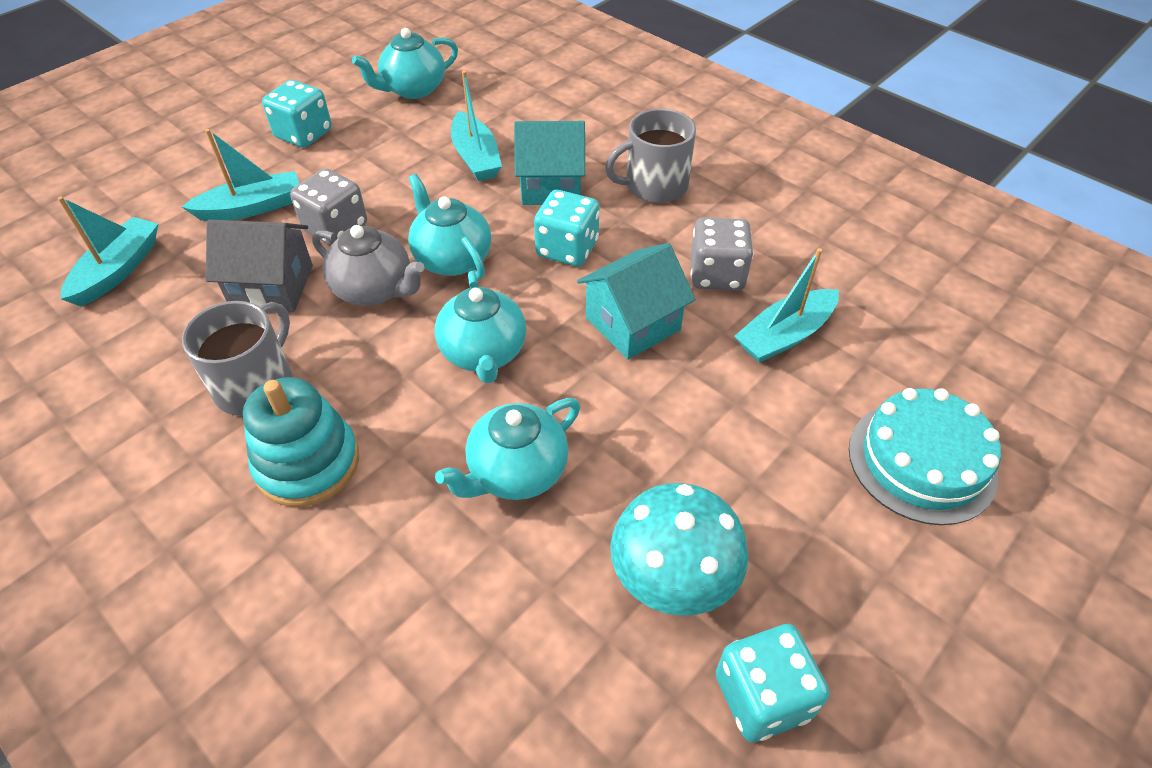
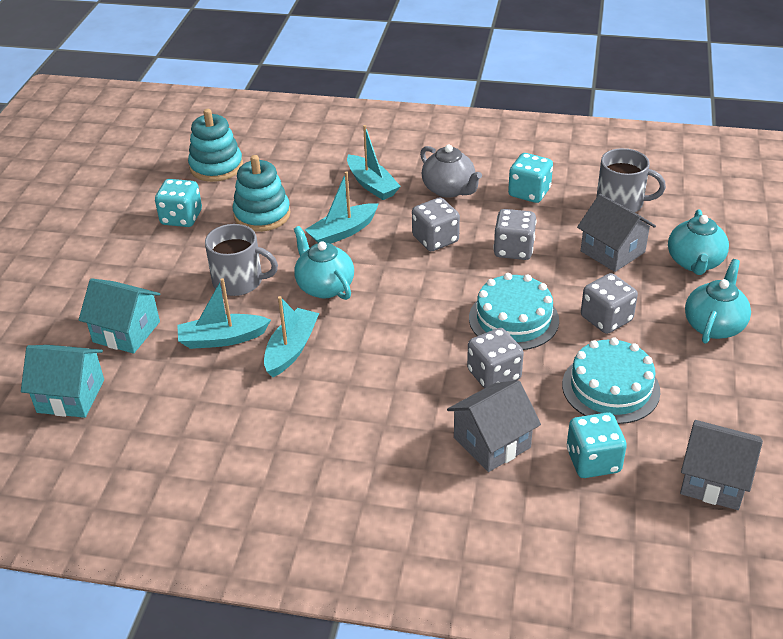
grey dice: [290,168,367,245] [691,217,753,291] = 2 -> [412,197,460,251] [467,328,524,388] [493,209,536,260] [581,273,638,334] = 4
grey house: [206,219,313,312] = 1 -> [447,380,541,472] [577,194,656,272] [680,420,763,510] = 3
turquoise cake: [849,388,1001,525] = 1 -> [469,273,559,350] [562,337,660,424] = 2
turquoise mushroom: [610,483,748,616] = 1 -> none = 0
turquoise stacking toy: [243,377,359,507] = 1 -> [188,109,243,182] [232,155,291,232] = 2
turquoise teapot: [352,28,458,99] [408,174,491,280] [435,271,526,383] [435,398,580,500] = 4 -> [294,226,354,300] [668,209,729,275] [685,259,751,344] = 3

